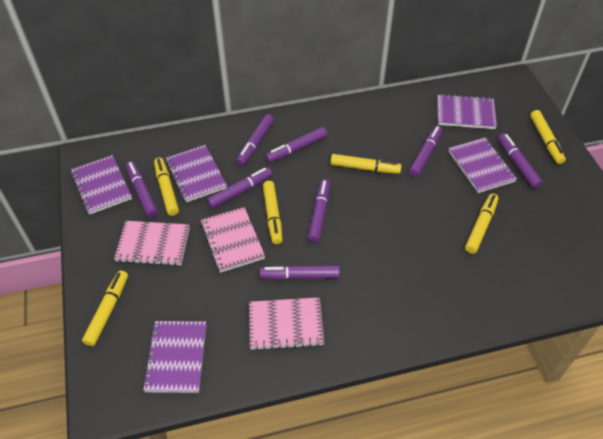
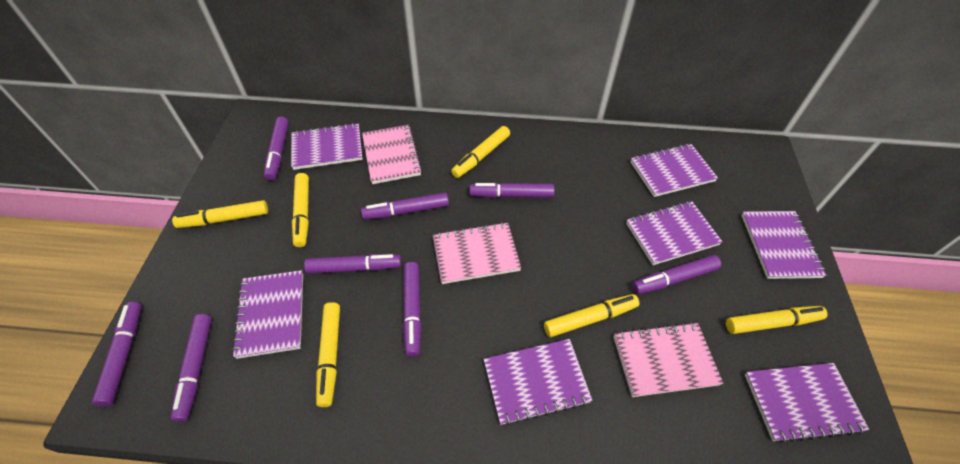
purple notebook: [71,155,132,215] [143,321,206,393] [165,145,227,202] [437,94,497,129] [449,138,517,193] = 5 -> [232,270,303,359] [291,123,363,170] [484,339,593,425] [626,201,722,265] [631,144,718,197] [741,211,826,279] [745,363,869,443] = 7

